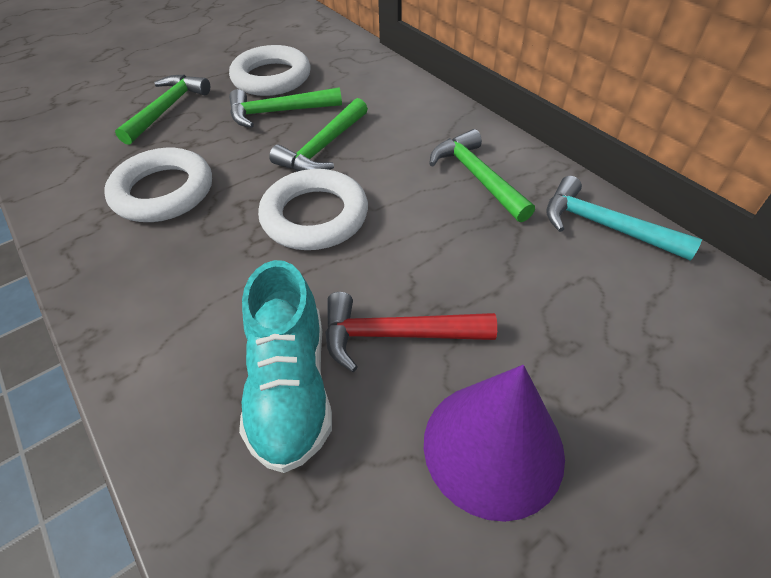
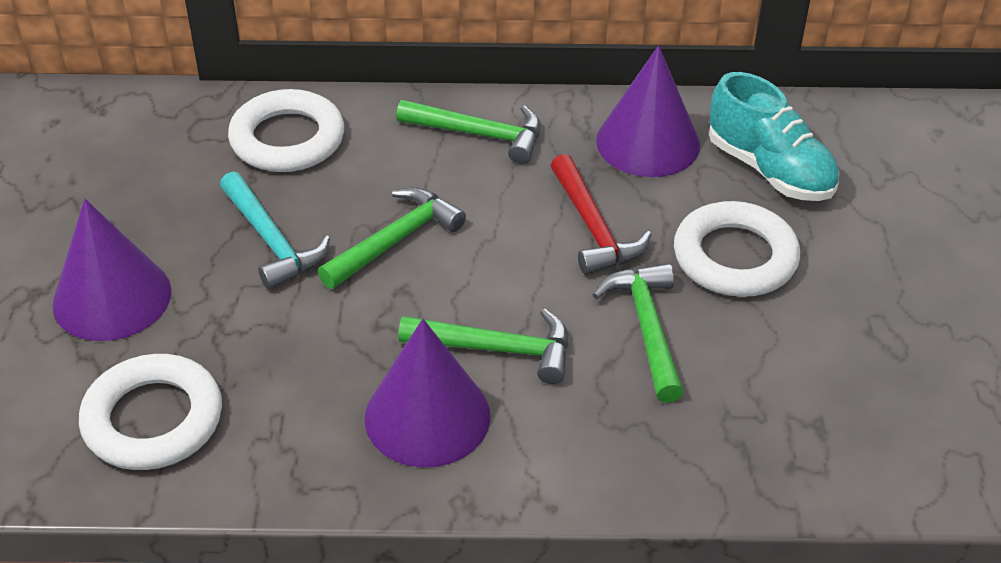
purple cone: [424,365,565,522] = 1 -> [52,199,171,341] [365,319,490,467] [596,45,700,177] = 3

